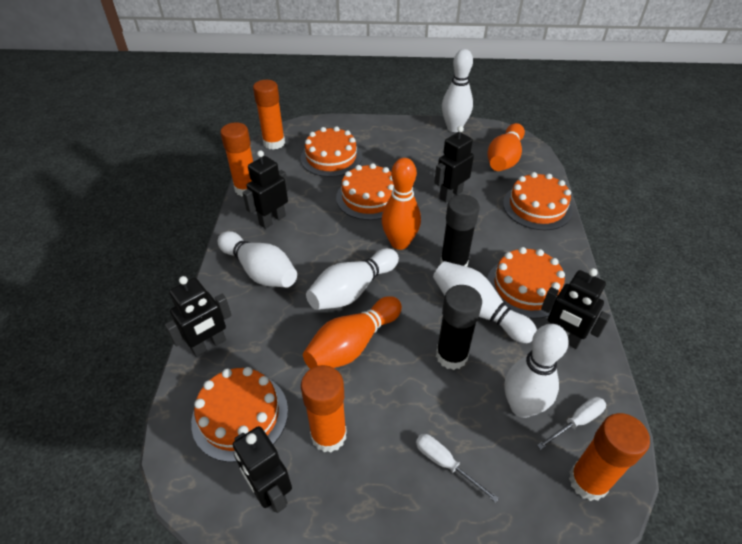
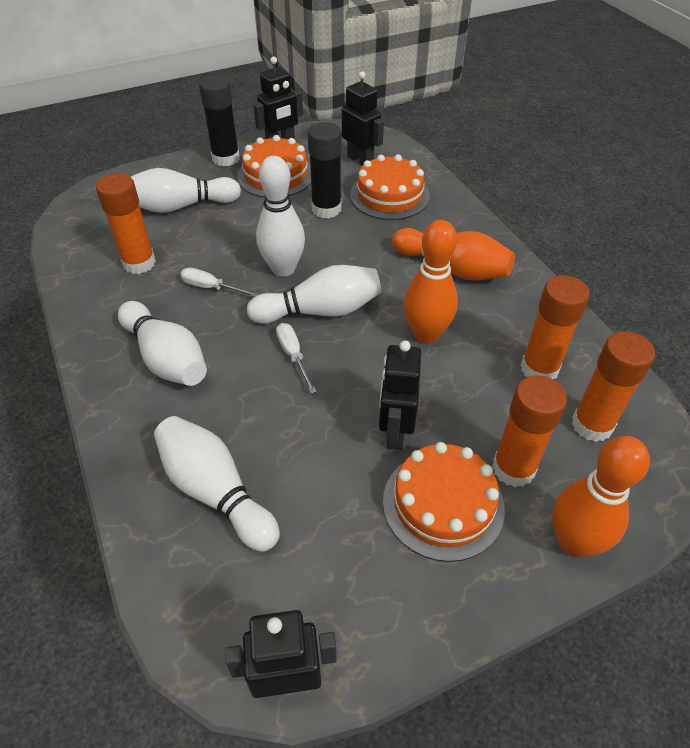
black robot: [165,276,232,357] [233,426,292,513] [242,150,288,229] [434,126,474,202] [541,268,611,349] = 5 -> [225,610,337,698] [253,57,303,139] [342,71,384,166] [379,341,421,450] = 4
orange cake: [191,367,288,462] [301,126,362,177] [336,163,394,220] [487,247,565,319] [503,172,573,230] = 5 -> [237,135,311,198] [350,154,430,220] [383,442,505,562] = 3

